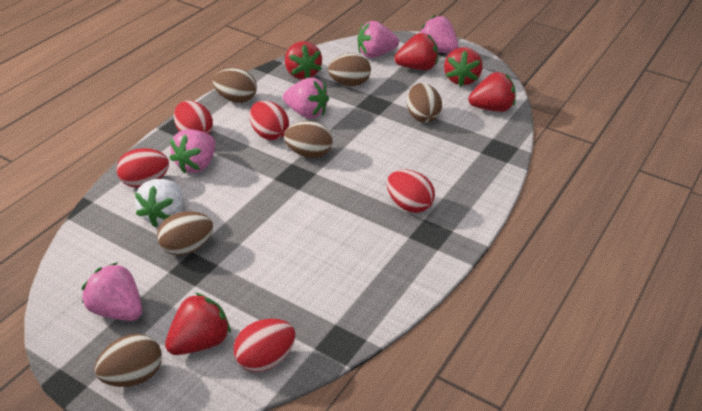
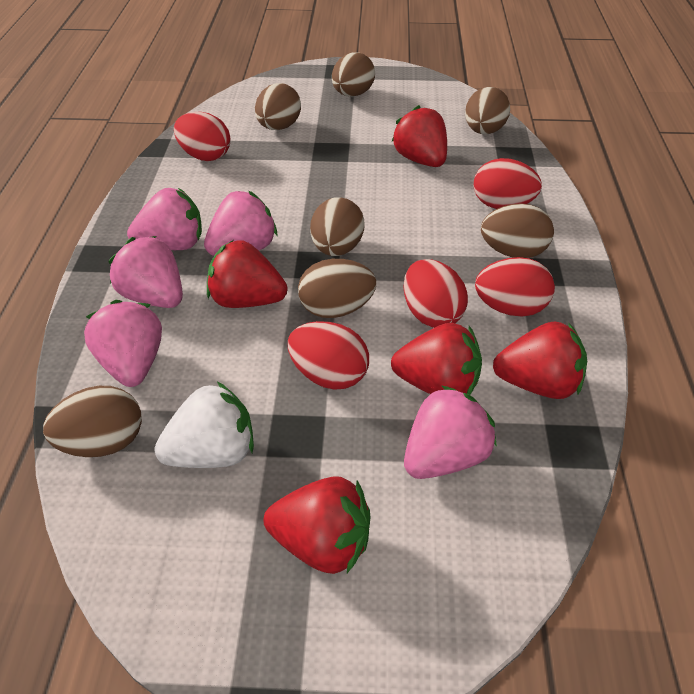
brown egg: [94,334,162,387] [157,211,213,256] [213,68,257,103] [284,121,333,158] [328,53,371,86] [407,83,442,123] = 6 -> [43,386,142,457] [255,83,301,130] [298,259,376,318] [310,197,365,256] [332,52,375,97] [465,87,510,134] [481,203,554,258] = 7

